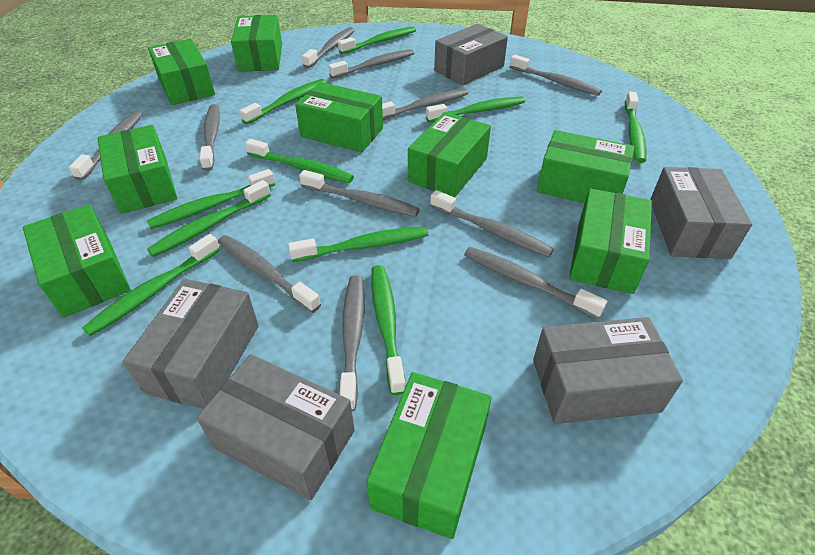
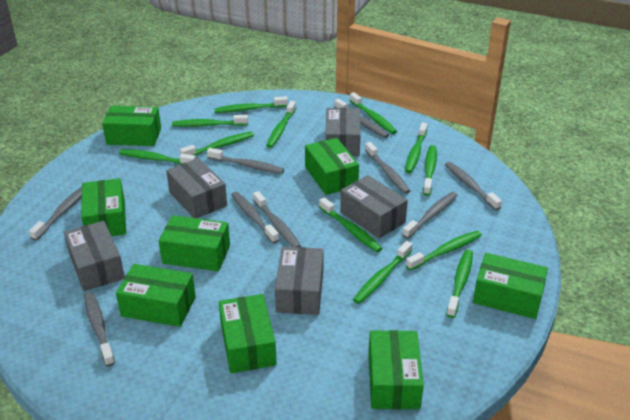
green box: [23,204,131,318] [97,125,177,214] [148,39,215,105] [231,15,282,72] [295,82,383,153] [366,372,492,539] [408,112,491,197] [537,130,634,203] [569,189,652,294] = 9 -> [81,178,126,236] [102,106,161,146] [116,264,196,327] [159,215,230,271] [219,294,276,373] [305,138,359,195] [368,330,424,409] [473,253,548,319] = 8
green toothbrush: [82,234,220,336] [147,169,275,229] [147,180,271,257] [240,79,327,124] [245,139,354,183] [288,227,428,262] [338,27,416,54] [371,265,406,395] [426,97,525,122] [625,92,647,163] = 10 -> [119,149,196,164] [172,115,248,127] [180,132,254,155] [214,96,288,113] [266,101,296,148] [319,197,382,252] [349,92,397,134] [353,241,413,304] [405,123,428,173] [406,231,482,270] [423,145,437,196] [446,250,473,318] = 12
grey toothbrush: [69,111,142,180] [199,104,220,171] [218,235,321,313] [299,170,420,217] [302,27,355,68] [328,49,414,79] [339,276,364,411] [382,88,468,120] [430,190,554,257] [464,247,607,319] [510,55,602,96] = 11 -> [29,187,82,241] [84,292,115,367] [207,148,284,174] [231,192,279,244] [253,191,301,247] [334,99,389,138] [365,142,410,194] [402,192,458,239] [445,162,502,210] = 9

